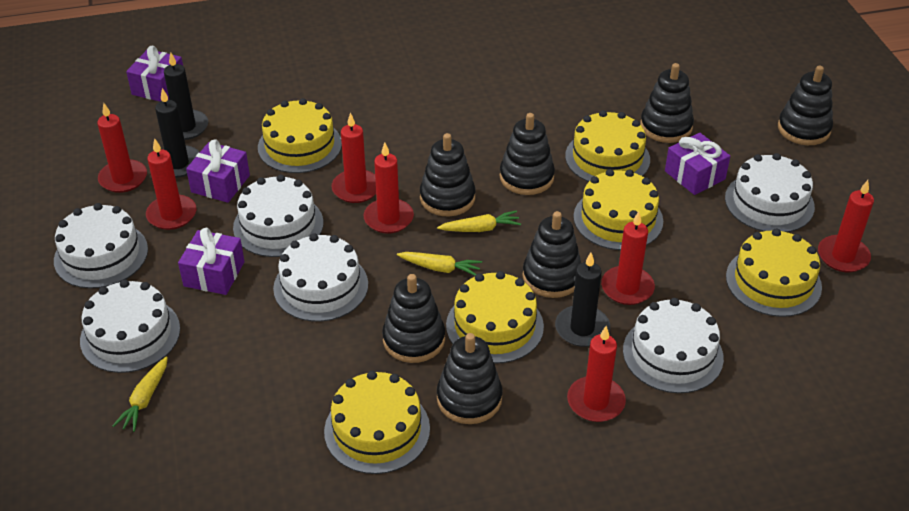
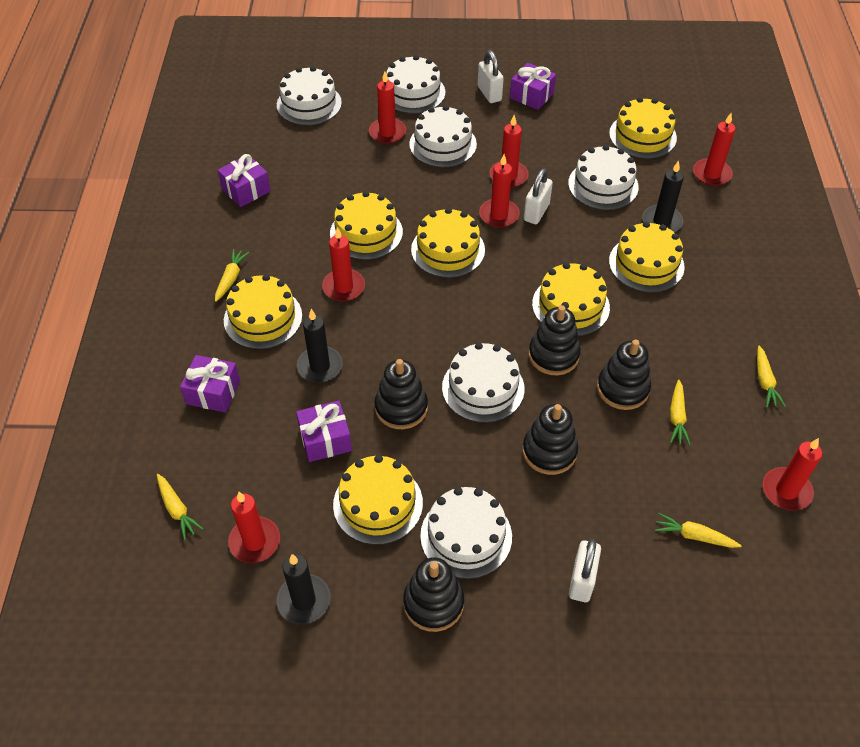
black stacking toy: [382,274,445,363] [420,133,475,216] [437,333,502,424] [500,113,555,195] [522,211,581,298] [640,63,694,143] [778,66,833,145] = 7 -> [374,359,428,429] [403,557,464,632] [522,404,579,475] [529,305,581,375] [597,340,651,410] = 5
white padlock: none = 0 -> [478,50,504,103] [524,168,553,224] [569,539,601,602] = 3
yellow cake: [258,98,342,173] [324,371,430,474] [446,271,544,364] [565,110,650,182] [573,169,663,250] [726,229,822,317] = 6 -> [224,274,302,349] [330,191,403,260] [333,455,423,545] [411,208,485,278] [532,262,610,336] [609,97,677,158] [609,221,685,292] = 7
yellow carrot: [112,356,168,432] [397,252,482,276] [437,211,521,232] = 3 -> [157,474,203,540] [215,249,249,302] [655,513,742,548] [670,380,691,445] [757,346,786,408] = 5

